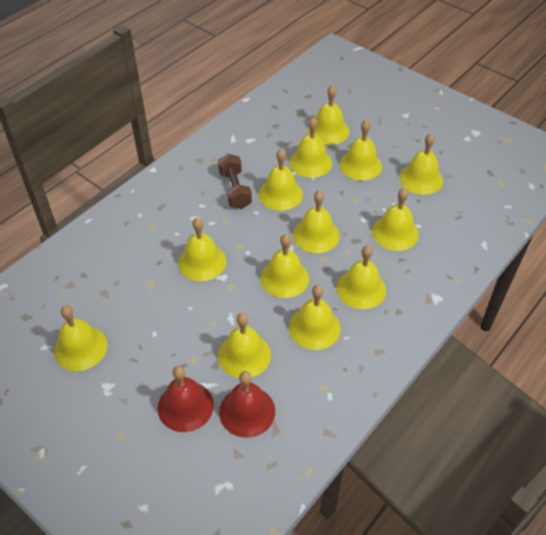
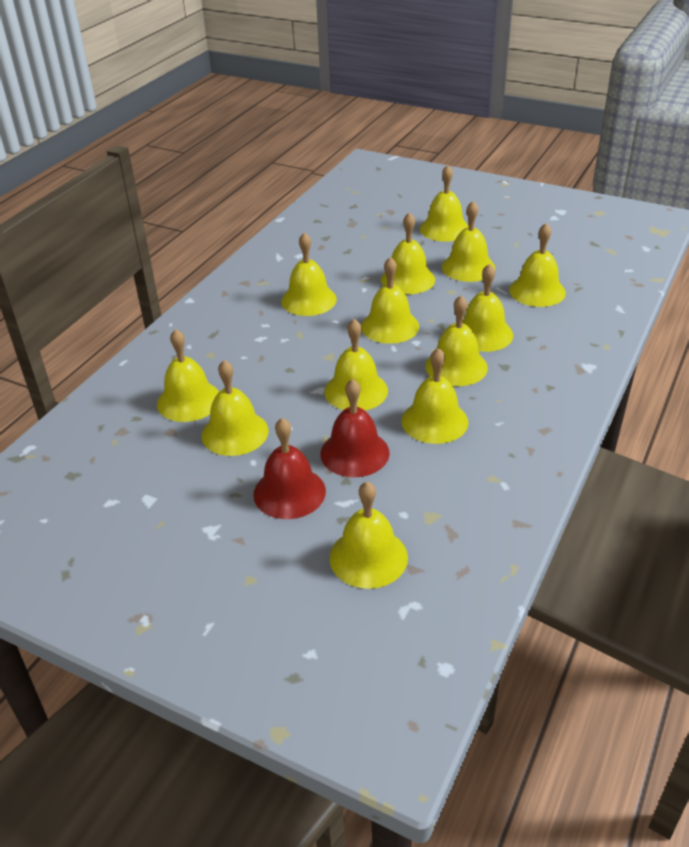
brown dumbbell: [218,154,252,209] = 1 -> none = 0

